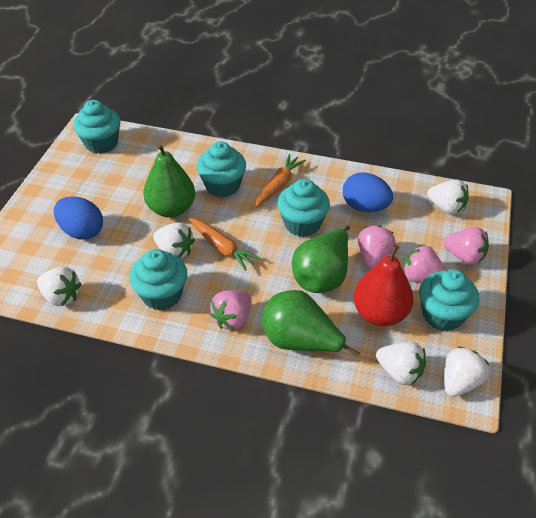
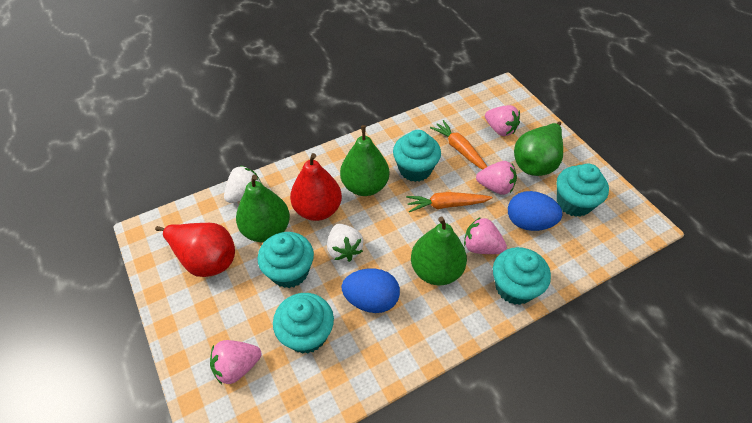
green pear: [143,143,195,218] [261,290,360,358] [292,225,350,293] = 3 -> [236,175,290,242] [340,125,389,196] [411,217,467,285] [514,121,563,176] = 4
red pear: [353,245,414,326] = 1 -> [155,223,235,277] [290,153,342,221] = 2
white strawberry: [37,267,81,306] [153,222,195,259] [376,342,426,385] [427,179,469,215] [444,346,489,397] = 5 -> [224,165,262,203] [327,224,364,262] = 2

